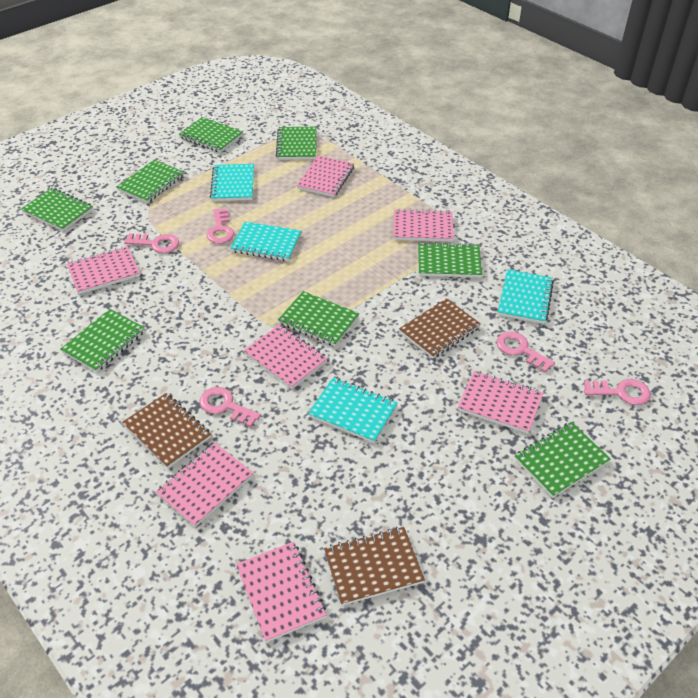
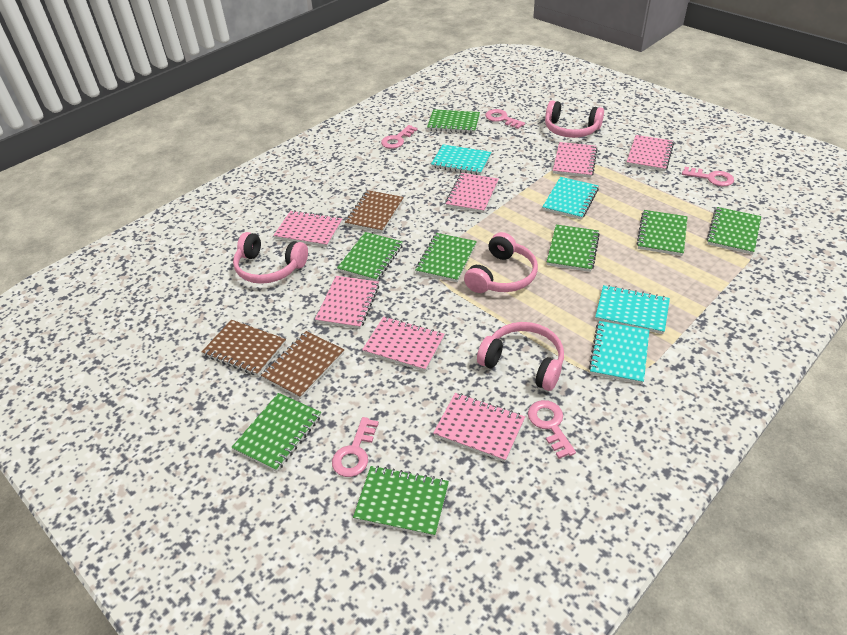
pink headphones: none = 0 -> [233,232,308,284] [464,232,538,293] [477,322,564,391] [545,100,604,138] = 4

